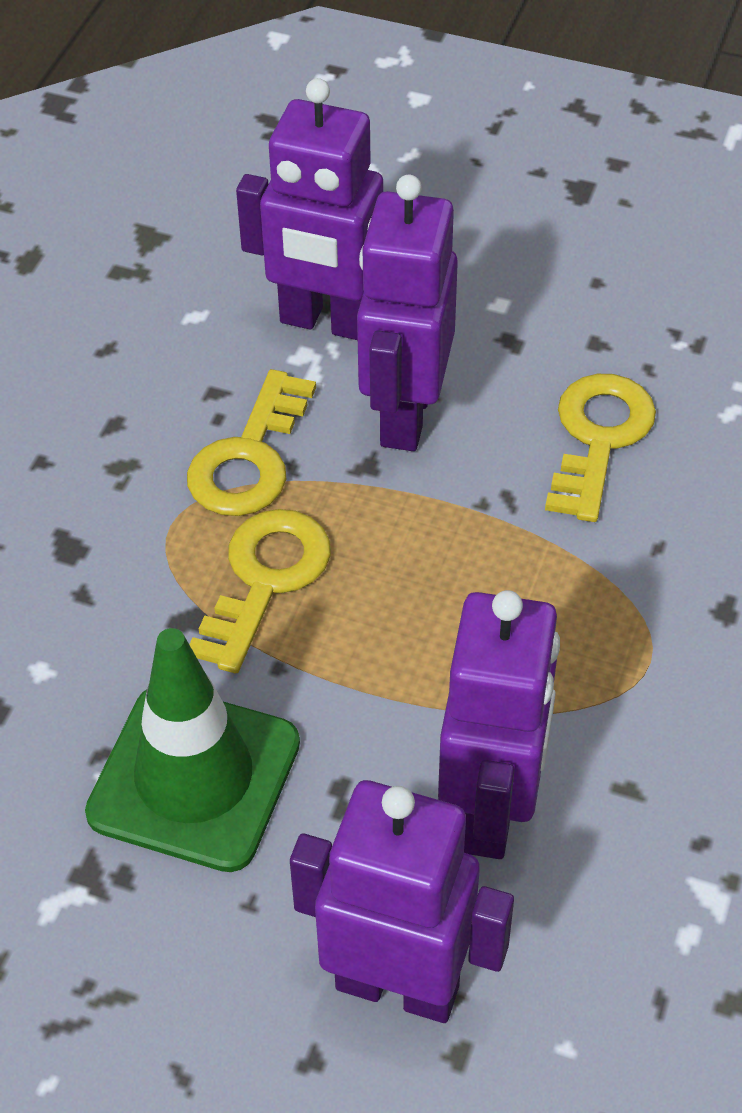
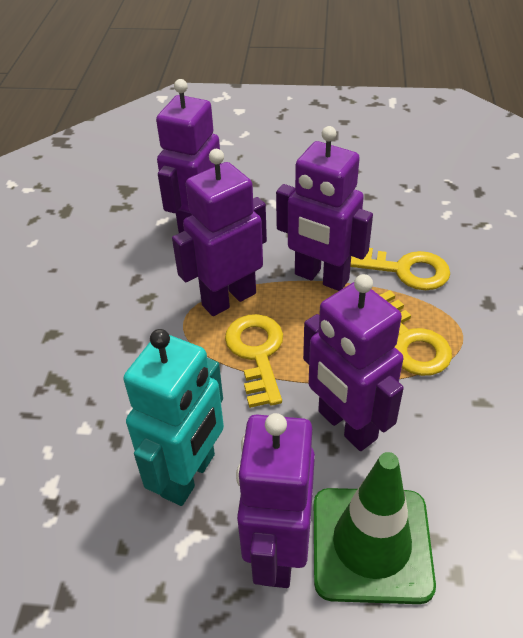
purple robot: [236,78,383,340] [290,780,514,1023] [357,175,458,451] [438,590,560,859] = 4 -> [156,79,221,233] [172,149,267,316] [236,413,315,588] [276,126,373,291] [303,274,404,451] = 5
turquoise robot: none = 0 -> [123,329,224,506] = 1

